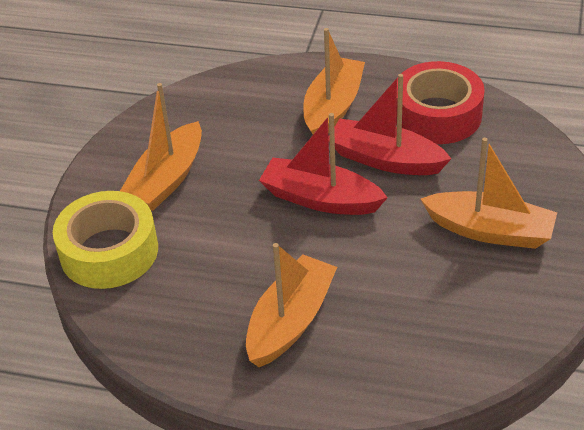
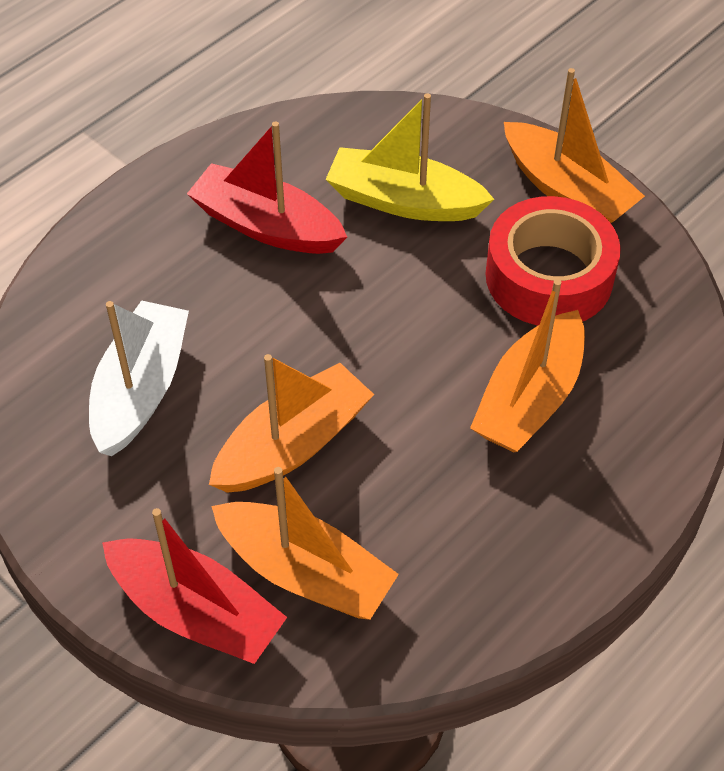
white boat: none = 0 -> [89,300,189,456] = 1
yellow boat: none = 0 -> [325,93,494,221] = 1
yellow tape: [53,191,158,289] = 1 -> none = 0

